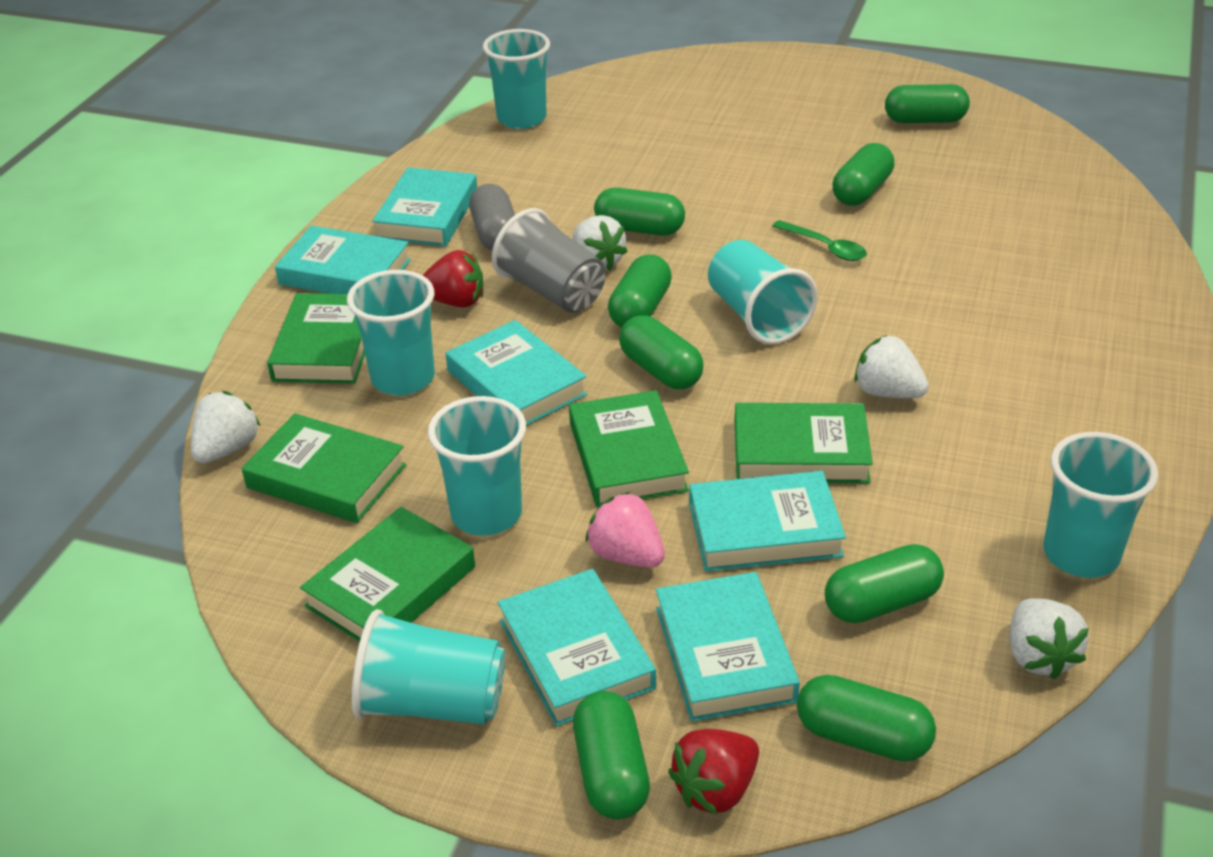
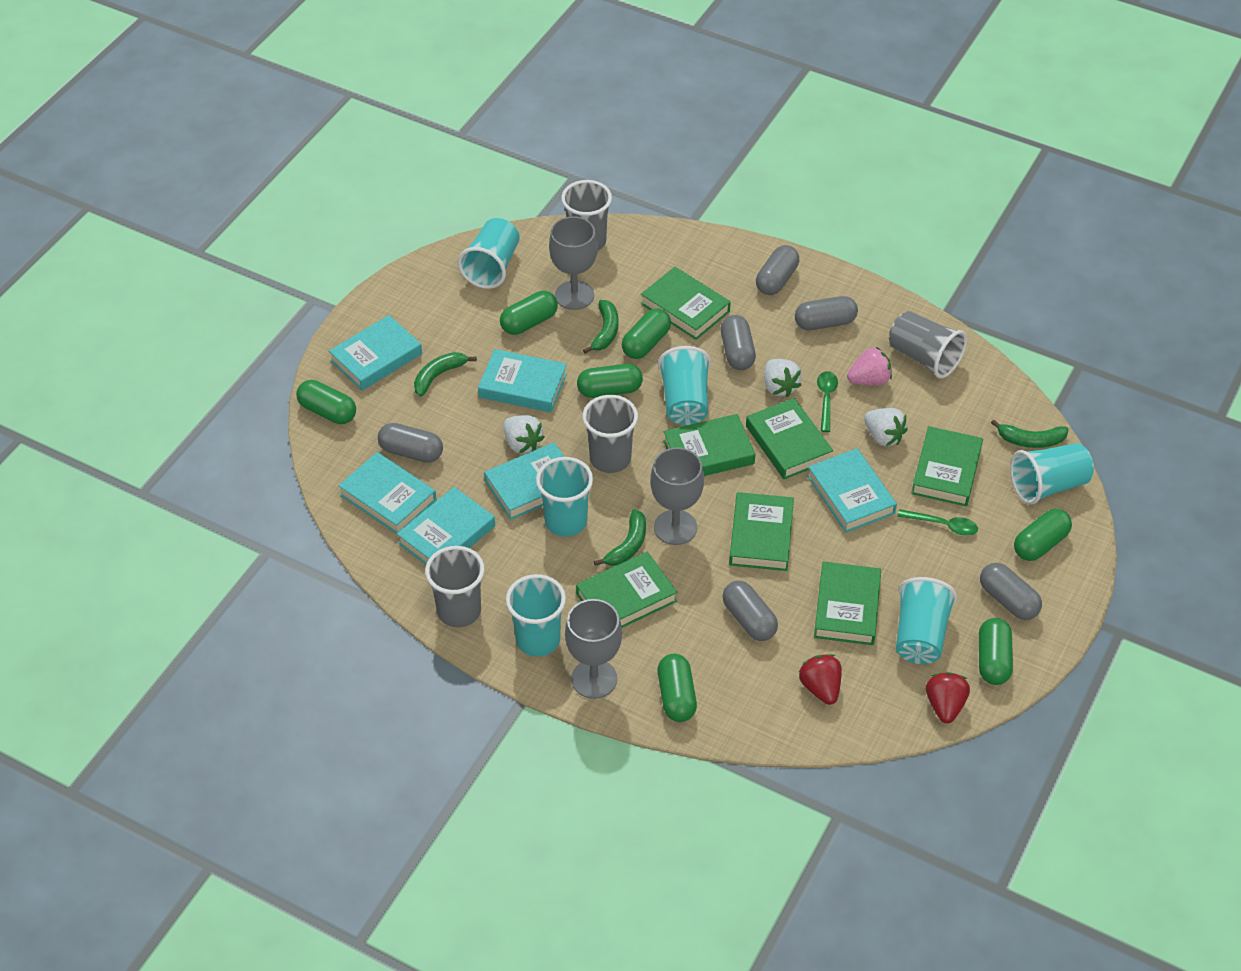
green banana: none = 0 -> [414,352,477,397] [583,300,619,354] [594,509,646,566] [991,420,1068,448] = 4
green book: [242,413,406,523] [267,293,365,384] [300,507,475,642] [569,390,689,507] [735,403,873,483] = 5 -> [576,551,677,628] [641,267,731,340] [663,414,755,476] [729,492,794,571] [746,398,833,479] [814,561,881,645] [911,426,983,506] = 7
green capsule: [573,691,650,820] [594,188,685,236] [608,254,672,327] [619,315,704,389] [797,675,936,762] [825,544,944,623] [833,143,894,206] [885,84,970,123] = 8 -> [296,380,356,424] [500,291,558,335] [577,364,643,398] [622,308,671,359] [657,654,697,722] [979,618,1013,685] [1014,509,1072,561] = 7
green spoon: [773,220,867,261] = 1 -> [817,371,838,432] [897,509,978,536] = 2
grey capsule: [469,184,515,250] = 1 -> [378,423,443,463] [721,315,756,370] [722,581,778,641] [756,245,799,295] [795,296,858,330] [980,563,1042,620] = 6
grey cup: [492,208,605,313] = 1 -> [425,546,485,627] [561,180,612,251] [582,395,638,473] [889,311,967,379] = 4
grey goblet: none = 0 -> [549,216,598,310] [565,599,622,699] [650,447,704,545] = 3
white strawberry: [191,391,261,463] [572,215,628,271] [854,335,929,398] [1010,599,1089,680] = 4 -> [503,415,545,454] [764,359,802,397] [864,408,908,446] = 3

